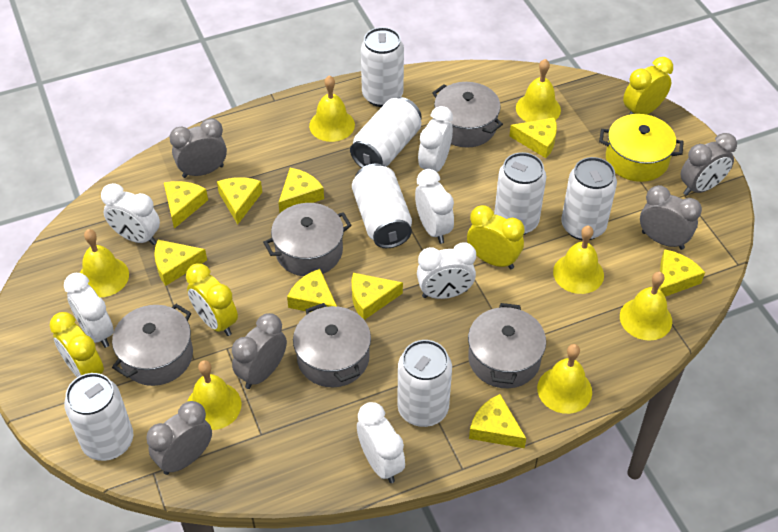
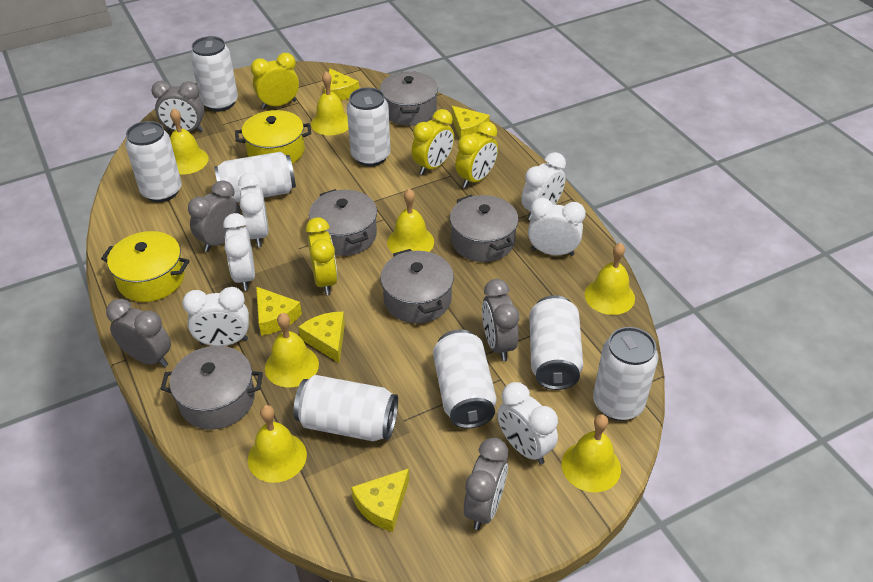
white can: [64,373,133,461] [350,97,422,168] [352,164,412,248] [361,27,404,107] [397,340,452,427] [494,152,546,235] [561,157,617,240] = 7 -> [125,121,182,202] [191,36,238,111] [214,152,296,202] [294,375,398,441] [347,87,390,166] [433,329,497,429] [529,295,583,390] [593,327,658,421] = 8
yellow cheese: [154,240,207,286] [164,181,208,229] [217,177,262,224] [278,168,324,213] [287,269,337,312] [352,273,403,320] [469,394,526,448] [509,117,557,158] [659,249,705,297] = 9 -> [256,287,302,336] [298,311,345,363] [325,68,359,101] [351,468,409,532] [452,106,490,139] = 5
yellow pot: [599,114,684,182] = 1 -> [101,231,189,302] [235,110,311,164] = 2

